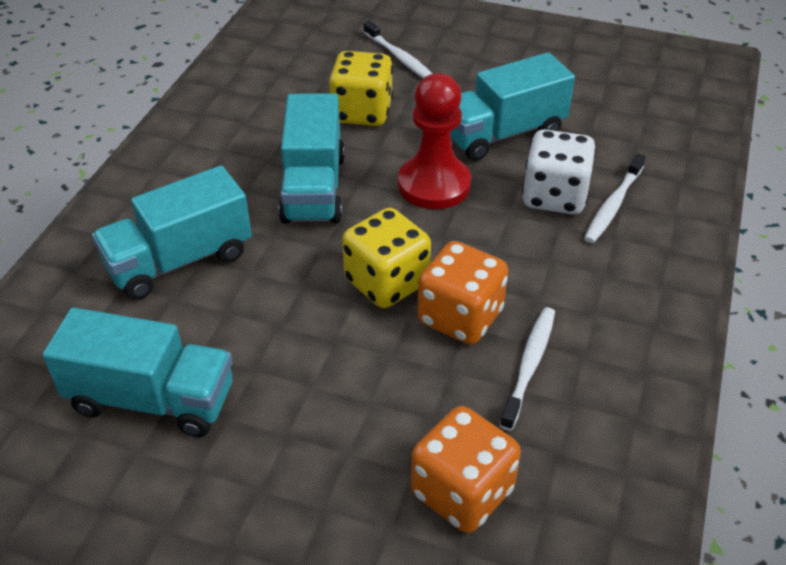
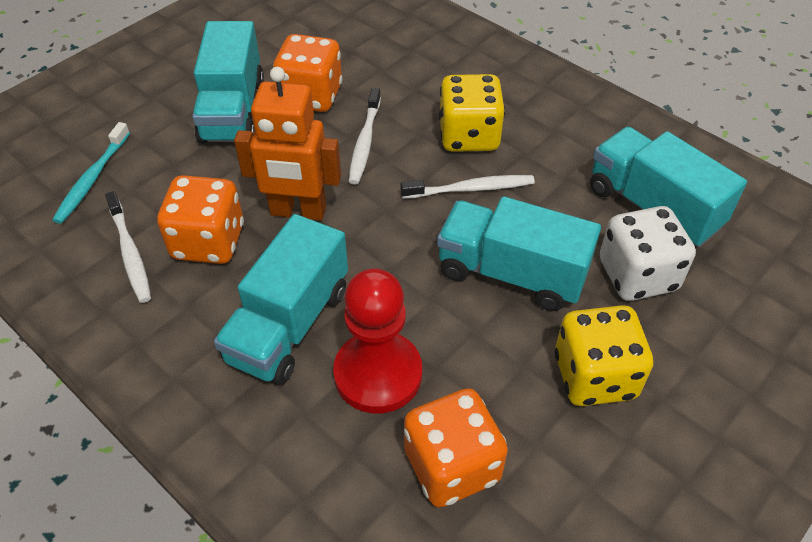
orange dice: [411,406,521,533] [417,241,508,345] = 2 -> [157,175,244,264] [273,34,342,112] [404,388,508,507] = 3
orange robot: none = 0 -> [234,67,341,221] = 1
turquoise toothbrush: none = 0 -> [52,122,130,224] = 1

